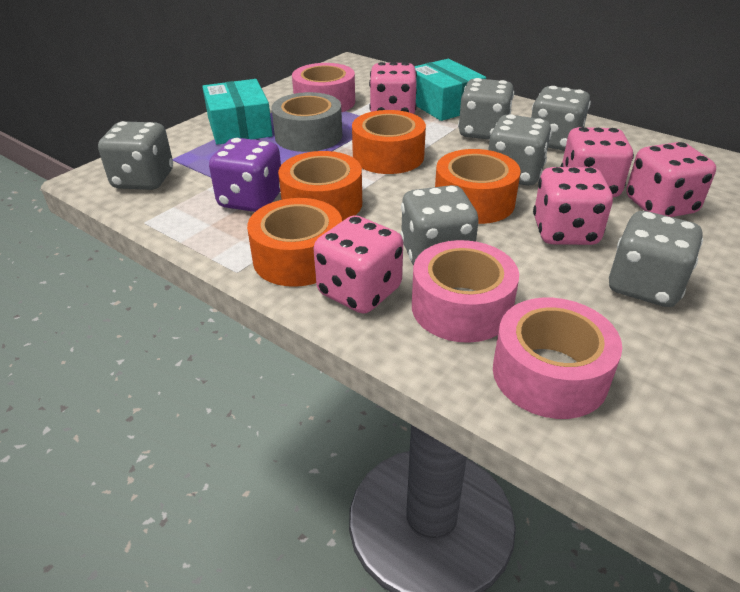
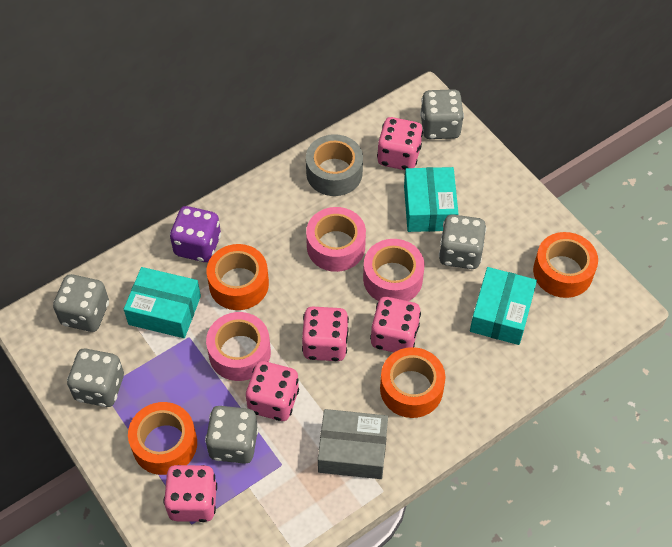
grey box: none = 0 -> [318,409,388,479] = 1
grey dice: [98,121,173,190] [400,185,478,266] [458,78,514,140] [488,114,552,186] [531,86,591,151] [609,211,703,307] = 6 -> [53,274,109,332] [67,348,124,407] [205,406,258,464] [420,89,464,139] [439,214,486,269] = 5
turquoise box: [202,79,273,145] [414,59,486,121] = 2 -> [124,267,201,338] [404,167,459,232] [470,267,537,345] = 3

